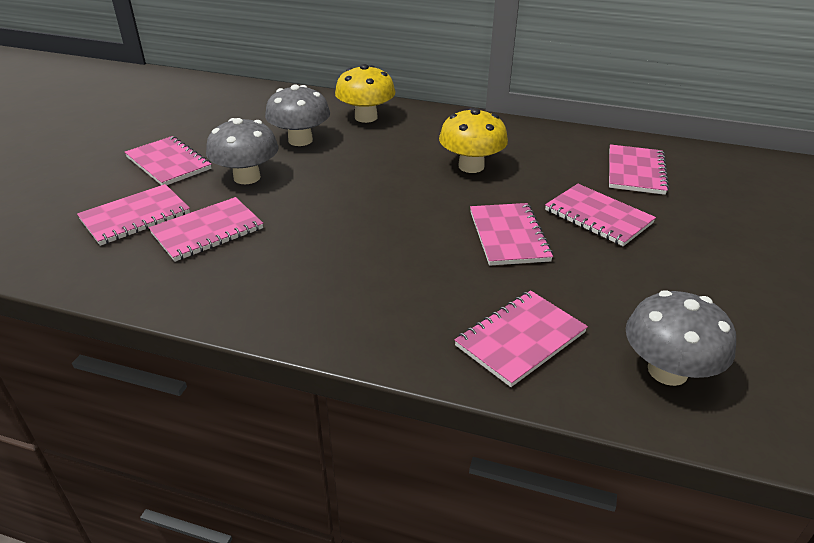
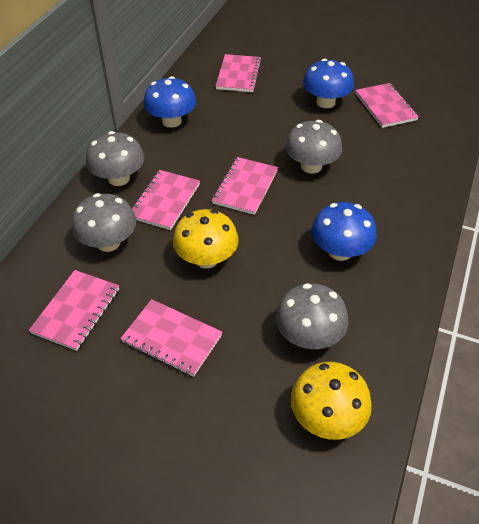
blue mushroom: none = 0 -> [143,76,196,128] [303,59,354,108] [311,202,377,261] = 3
grey mushroom: [206,118,278,184] [265,84,330,146] [626,290,736,386] = 3 -> [72,193,136,252] [86,131,144,186] [275,283,349,349] [285,120,342,174] = 4
pink notebook: [77,184,190,246] [125,136,212,185] [149,197,263,262] [454,290,588,387] [470,203,553,266] [545,184,656,246] [609,144,669,195] = 7 -> [29,270,119,351] [120,299,222,377] [132,170,200,230] [212,157,278,215] [216,54,262,92] [355,83,419,128] = 6

